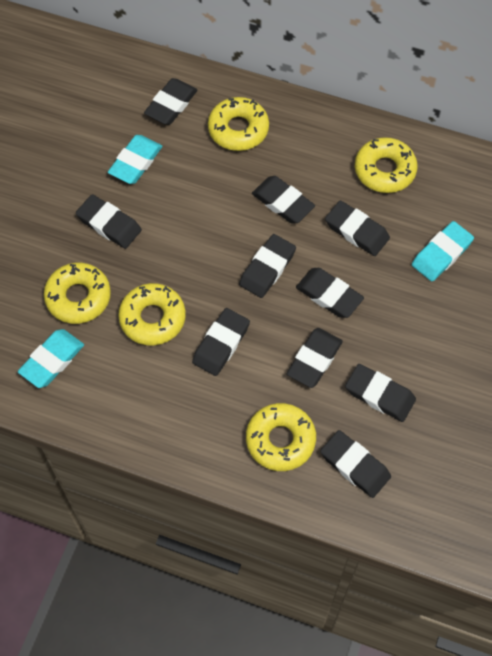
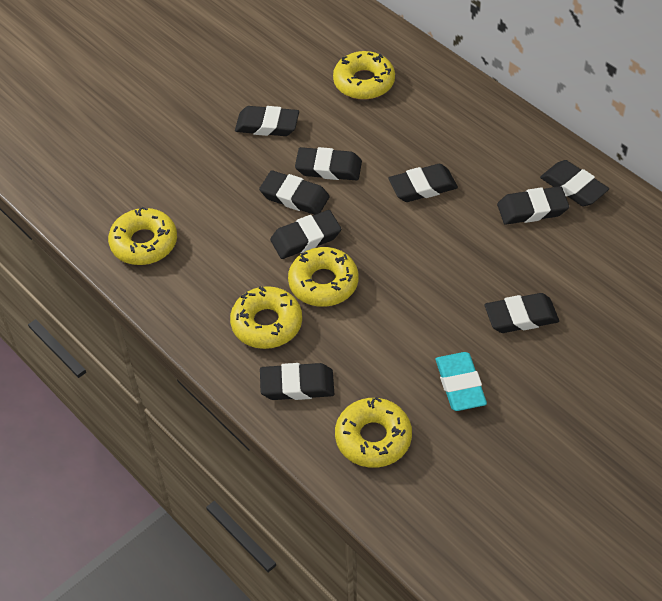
black eraser: [76,194,142,249] [144,78,197,125] [192,308,250,376] [239,234,296,298] [252,176,315,224] [287,328,343,388] [296,268,364,318] [320,430,391,498] [325,201,390,256] [345,364,416,422] = 10 -> [235,106,299,136] [259,170,330,215] [260,363,334,400] [270,210,341,259] [295,147,362,180] [389,164,458,202] [485,293,559,333] [497,186,569,225] [540,160,609,206] = 9
turquoise eraser: [18,329,84,388] [108,135,163,184] [412,221,474,281] = 3 -> [436,352,487,411] = 1

